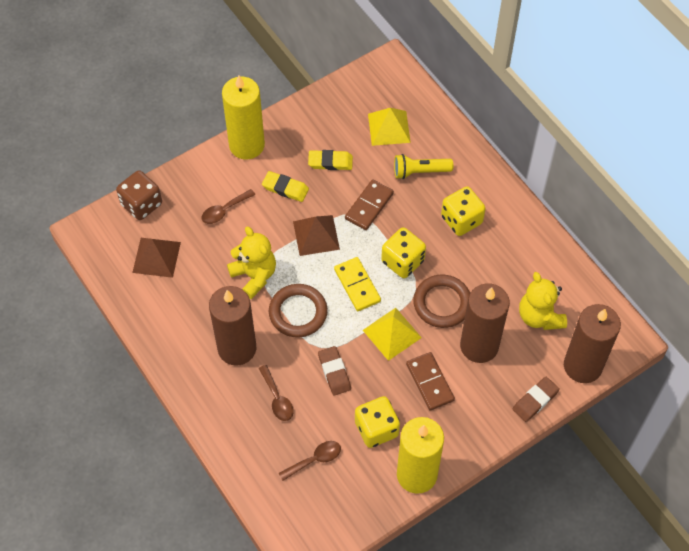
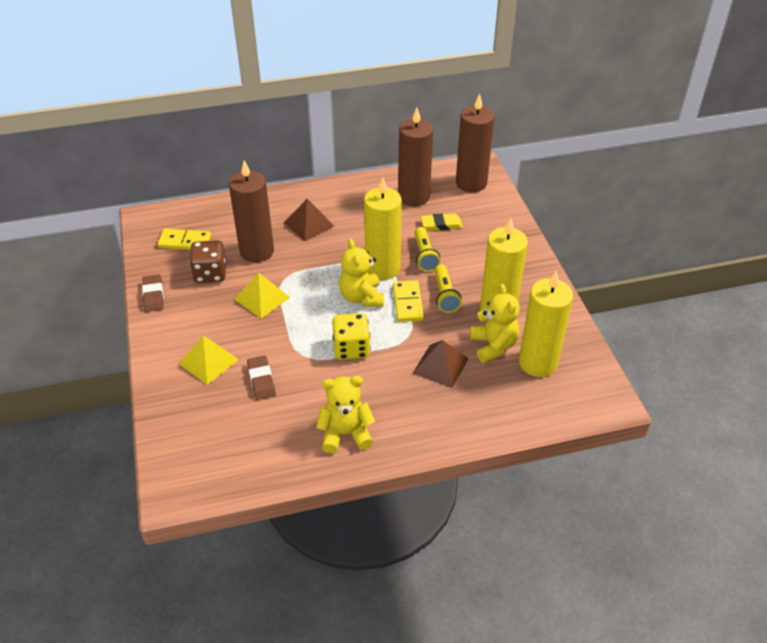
brown domino: [345,179,394,230] [406,352,455,411] = 2 -> none = 0
brown ring: [269,284,328,338] [413,275,470,328] = 2 -> none = 0
brown spoon: [202,189,255,224] [259,365,294,421] [278,441,341,481] = 3 -> none = 0
yellow candle: [222,75,265,160] [397,417,444,494] = 2 -> [364,177,402,280] [480,218,528,311] [519,271,573,377] = 3
yellow dice: [355,396,400,448] [381,228,426,278] [441,186,486,236] = 3 -> [332,313,371,360] = 1
yellow domino: [334,257,381,311] = 1 -> [158,229,211,250] [393,280,424,322] = 2
yellow eraser: [262,171,309,202] [308,150,353,170] = 2 -> [421,213,463,231] = 1
yellow flashlight: [394,154,453,179] = 1 -> [414,227,440,272] [434,264,462,313] = 2
yellow teddy bear: [227,227,276,299] [519,272,567,330] = 2 -> [316,376,375,454] [339,239,384,307] [470,284,520,363] = 3

